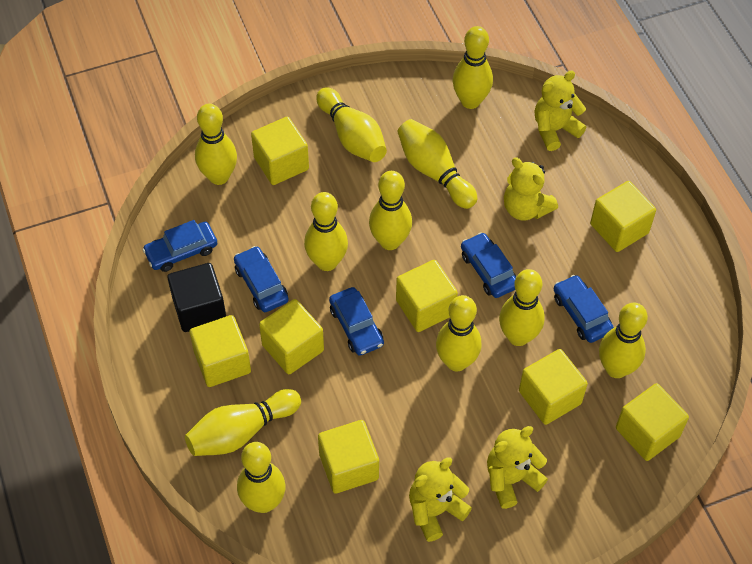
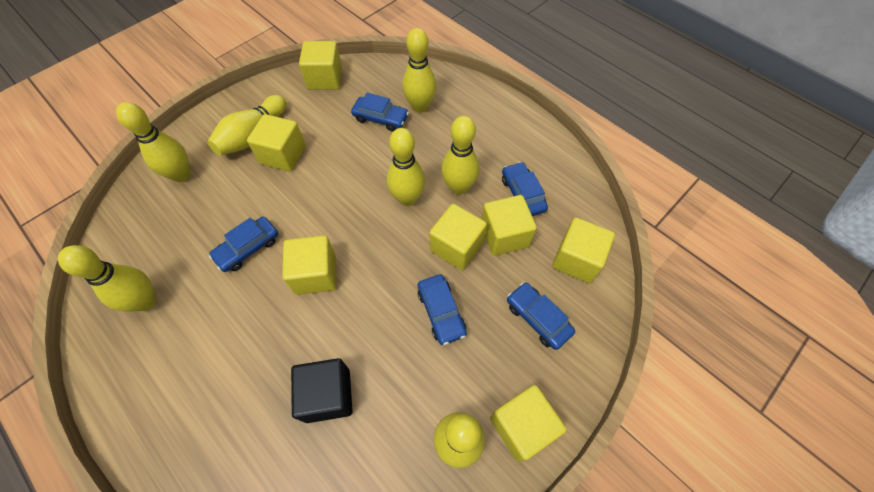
yellow bowling pin: [185,389,301,456] [195,104,237,185] [237,442,286,513] [304,192,348,271] [316,88,387,162] [369,171,412,250] [397,119,477,209] [436,295,481,371] [453,26,493,109] [499,269,545,346] [599,303,648,378] = 11 -> [58,245,157,312] [116,102,190,182] [207,95,286,155] [387,128,425,206] [402,28,436,113] [434,412,485,468] [441,116,479,195] = 7
yellow cube: [189,315,251,387] [251,117,309,185] [259,299,324,374] [318,420,379,494] [396,260,458,332] [519,349,588,425] [590,181,656,252] [616,383,689,461] = 8 -> [247,114,306,172] [282,235,337,295] [299,41,342,90] [429,204,487,270] [482,195,537,256] [490,385,567,462] [552,217,615,283] = 7
yellow teddy bear: [409,457,472,542] [487,426,548,509] [504,157,558,221] [535,70,586,151] = 4 -> none = 0

